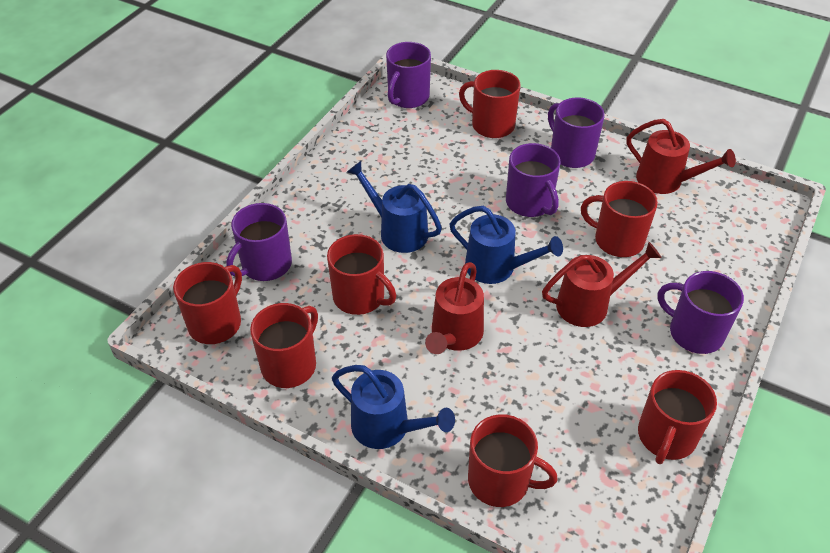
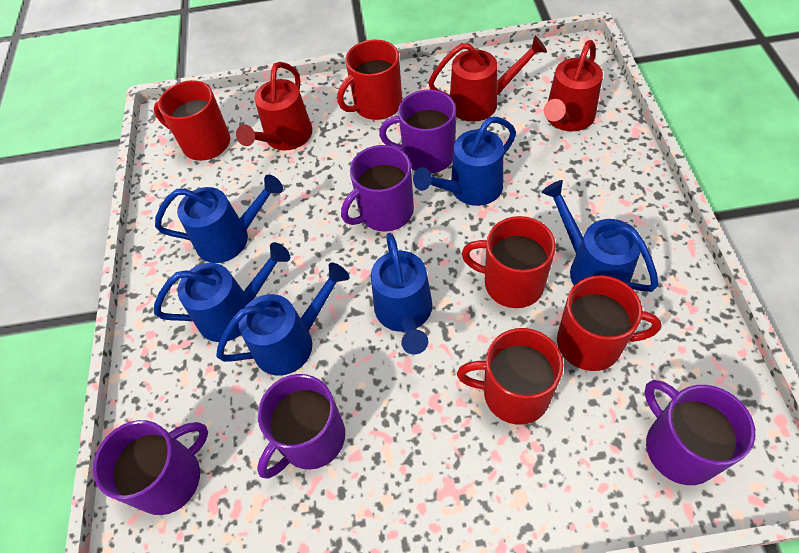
blue watering can: [332,365,455,449] [347,161,442,253] [449,206,563,284] = 3 -> [154,242,290,342] [155,175,283,263] [216,263,349,376] [371,233,432,355] [413,117,516,206] [541,180,658,292] = 6
red mug: [173,262,242,344] [250,303,318,388] [327,234,396,315] [459,70,521,138] [468,414,558,507] [581,181,658,257] [638,370,717,464] = 7 -> [154,80,230,161] [337,40,402,120] [457,328,563,425] [462,216,556,308] [557,275,661,371] = 5

